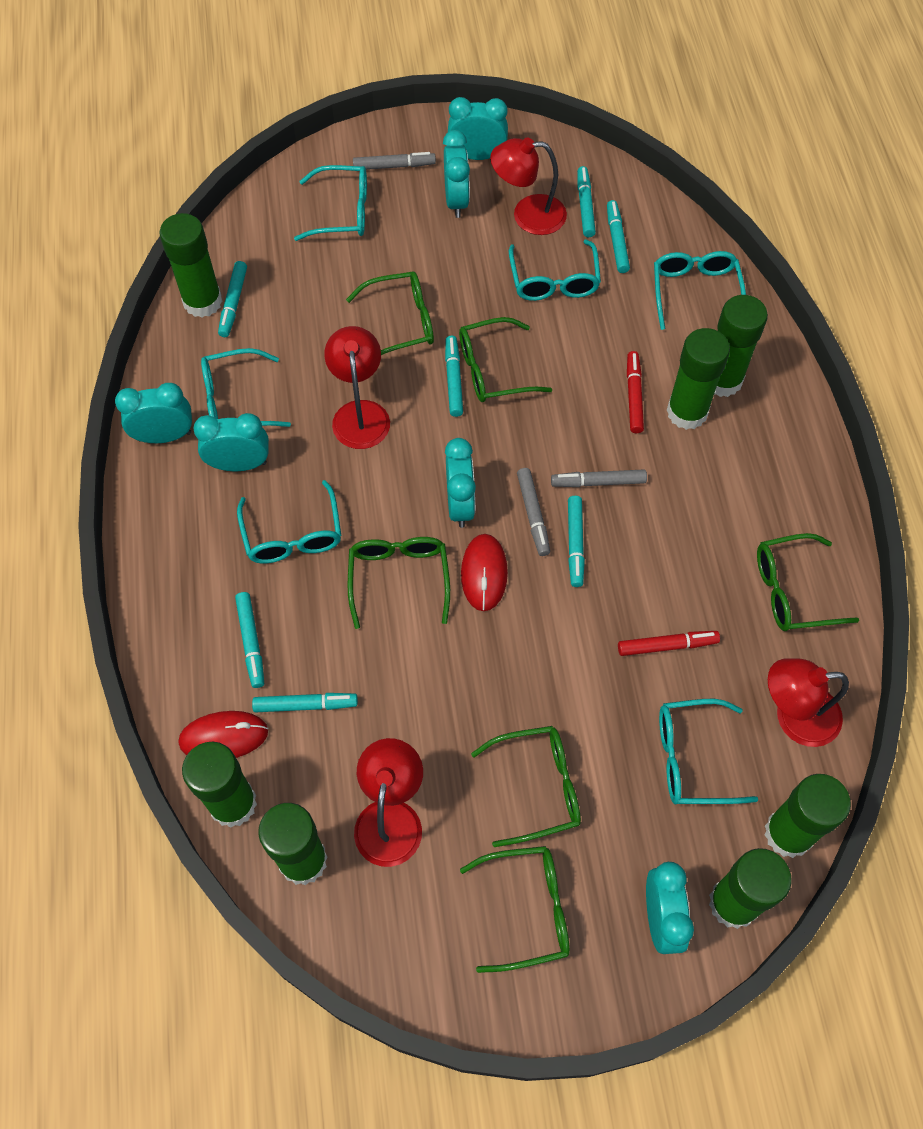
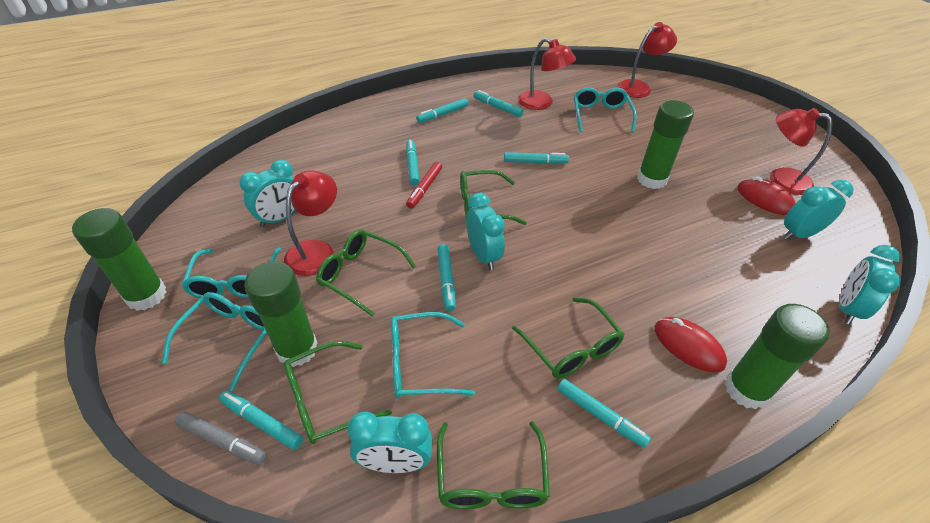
green glasses: [346,272,434,355] [348,537,450,629] [459,317,552,402] [460,846,570,973] [471,726,581,847] [757,533,859,631] = 6 -> [284,341,392,444] [316,229,416,317] [437,421,550,509] [460,170,527,225] [512,297,625,378] = 5
green glue stick: [159,213,223,318] [182,742,257,828] [258,803,328,885] [667,328,730,430] [709,848,792,929] [714,295,768,397] [765,774,851,858] = 7 -> [72,208,167,311] [244,261,317,367] [637,100,694,189] [724,304,829,410] = 4
grey marker: [353,152,436,170] [517,468,550,556] [551,469,647,487] = 3 -> [175,411,267,465] = 1
red marker: [618,631,720,656] [627,351,644,433] = 2 -> [406,162,442,209] = 1
turquoise clock: [115,383,192,443] [193,413,269,471] [443,130,470,218] [445,438,476,528] [448,97,508,160] [646,862,694,954] = 6 -> [239,160,296,227] [347,412,432,473] [466,193,505,270] [783,180,854,239] [839,245,900,325] = 5
turquoise glasses: [201,348,291,427] [237,480,341,564] [294,165,367,241] [509,239,601,301] [654,251,746,330] [659,699,758,804] = 6 -> [162,292,267,391] [181,247,281,298] [391,312,475,398] [574,87,637,133] = 4

